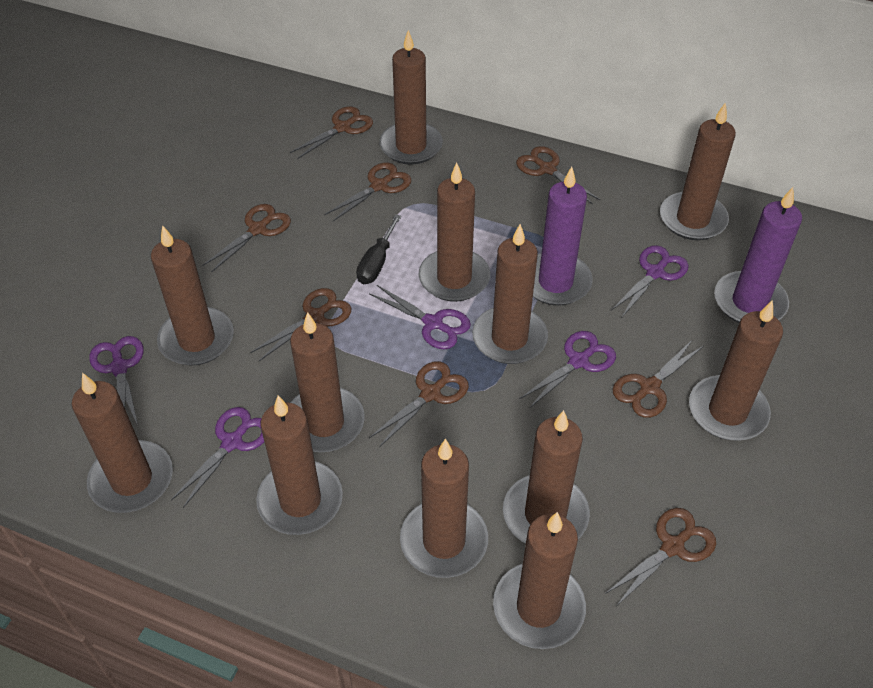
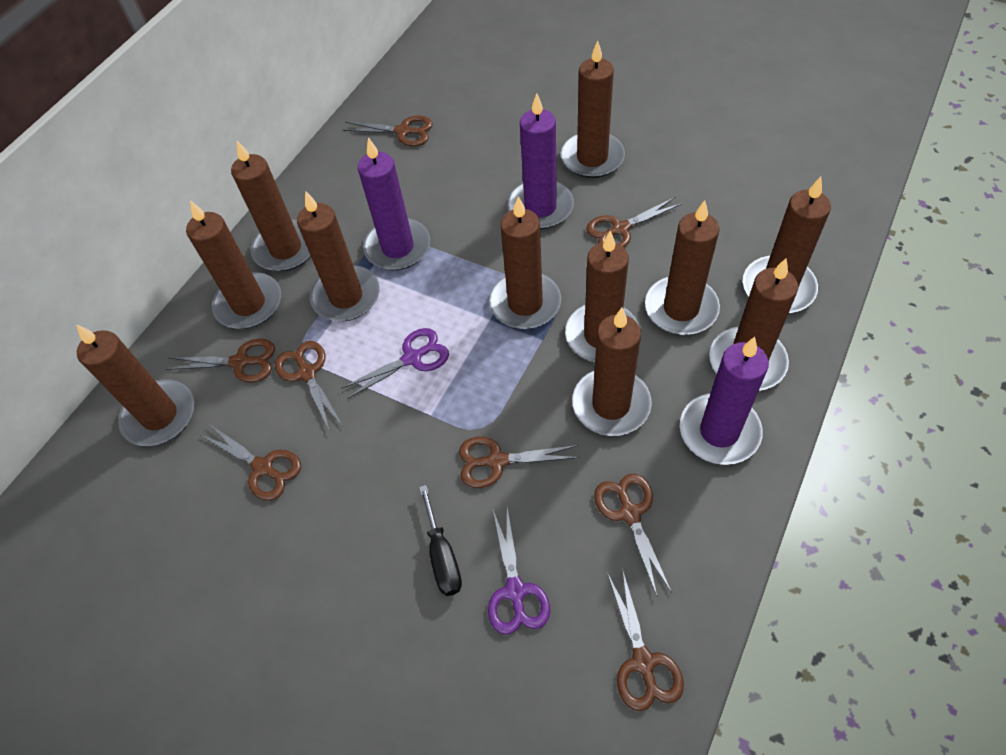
brown candle: [72,373,173,513] [151,225,234,366] [256,395,343,535] [290,312,365,452] [379,30,443,165] [400,439,488,578] [419,163,490,302] [472,224,548,364] [493,512,586,649] [503,410,590,544] [660,102,736,240] [689,300,783,440] = 12 -> [76,324,194,446] [186,200,281,329] [231,141,311,271] [297,191,380,321] [489,196,561,329] [561,40,625,178] [565,231,639,362] [572,308,652,436] [645,200,720,335] [709,258,798,391] [743,177,831,313] = 11
purple candle: [533,167,593,306] [714,187,802,323] = 2 -> [358,137,431,270] [507,93,574,229] [680,337,769,465] = 3
purple scissors: [89,336,144,425] [171,407,264,508] [370,285,471,349] [519,331,616,408] [611,245,689,317] = 5 -> [341,328,449,399] [488,508,550,635] = 2

